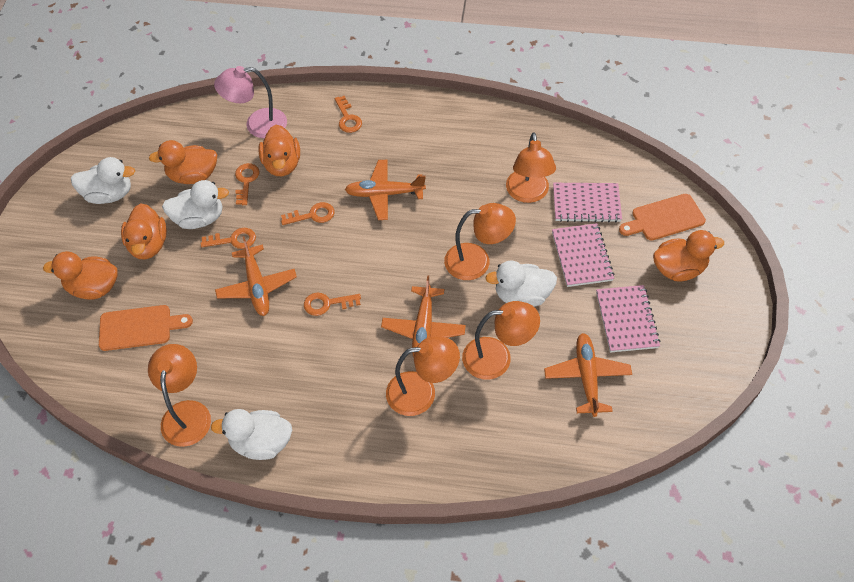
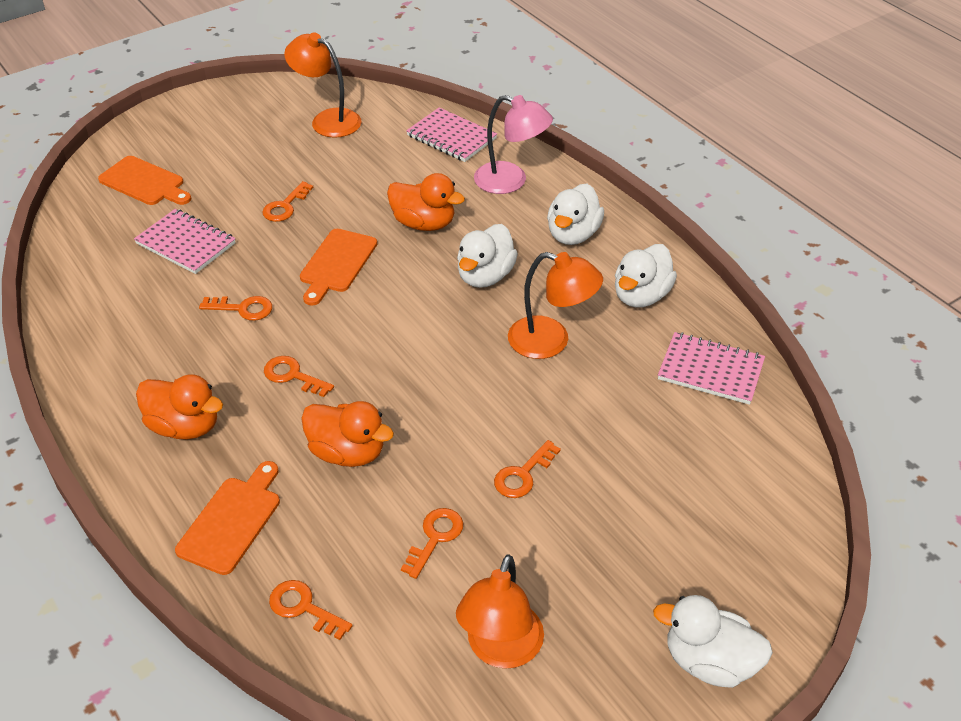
orange cutting board: [99,305,193,351] [619,194,706,241] = 2 -> [98,156,191,205] [175,461,280,575] [300,229,377,306] = 3
orange duck: [43,251,118,300] [121,204,167,259] [149,140,217,184] [259,125,300,176] [653,230,724,281] = 5 -> [136,374,223,440] [301,401,394,467] [387,173,465,231] = 3
orange key: [201,228,256,249] [235,163,260,205] [281,202,335,225] [304,293,361,316] [335,96,362,133] = 5 -> [199,296,272,321] [262,181,313,222] [264,356,334,397] [269,580,353,640] [401,508,463,579] [494,440,561,498] = 6
orange lamp: [148,344,211,447] [386,337,460,416] [444,203,516,280] [462,301,540,380] [506,132,556,203] = 5 -> [284,33,361,138] [456,555,544,669] [508,252,603,359] = 3
orange plane: [215,236,297,316] [345,160,426,220] [381,275,466,358] [544,333,632,417] = 4 -> none = 0

